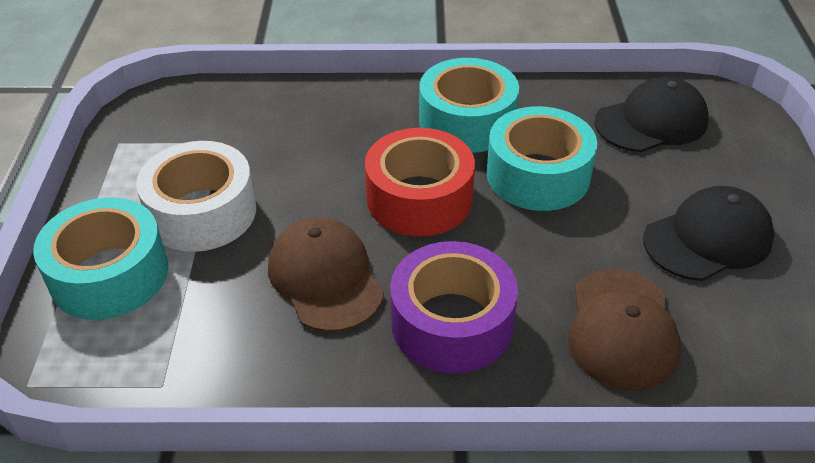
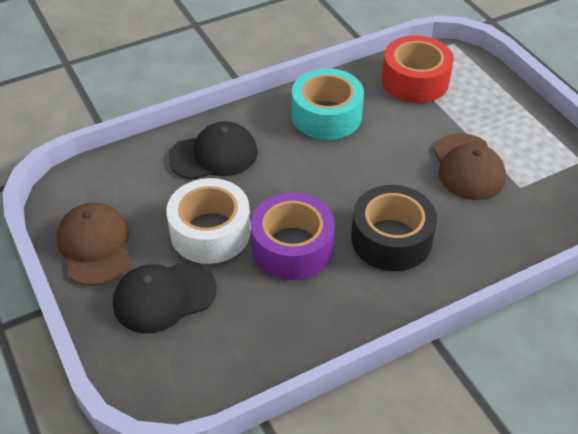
black tape: none = 0 -> [351,185,437,271] = 1
turquoise tape: [33,197,168,320] [419,58,519,153] [487,106,597,211] = 3 -> [292,68,364,140] = 1

